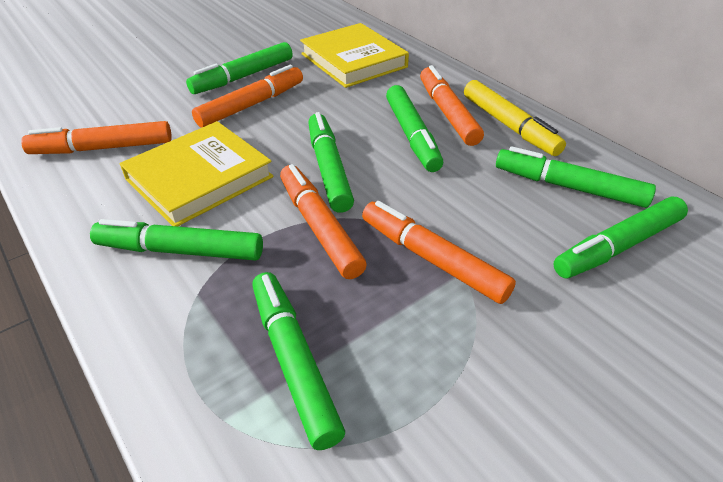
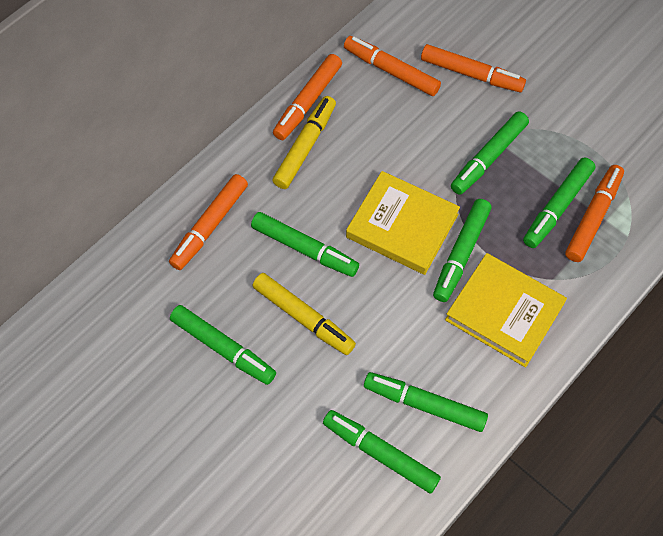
yellow marker: [464,80,566,156] = 1 -> [253,273,356,355] [272,96,336,189] = 2

